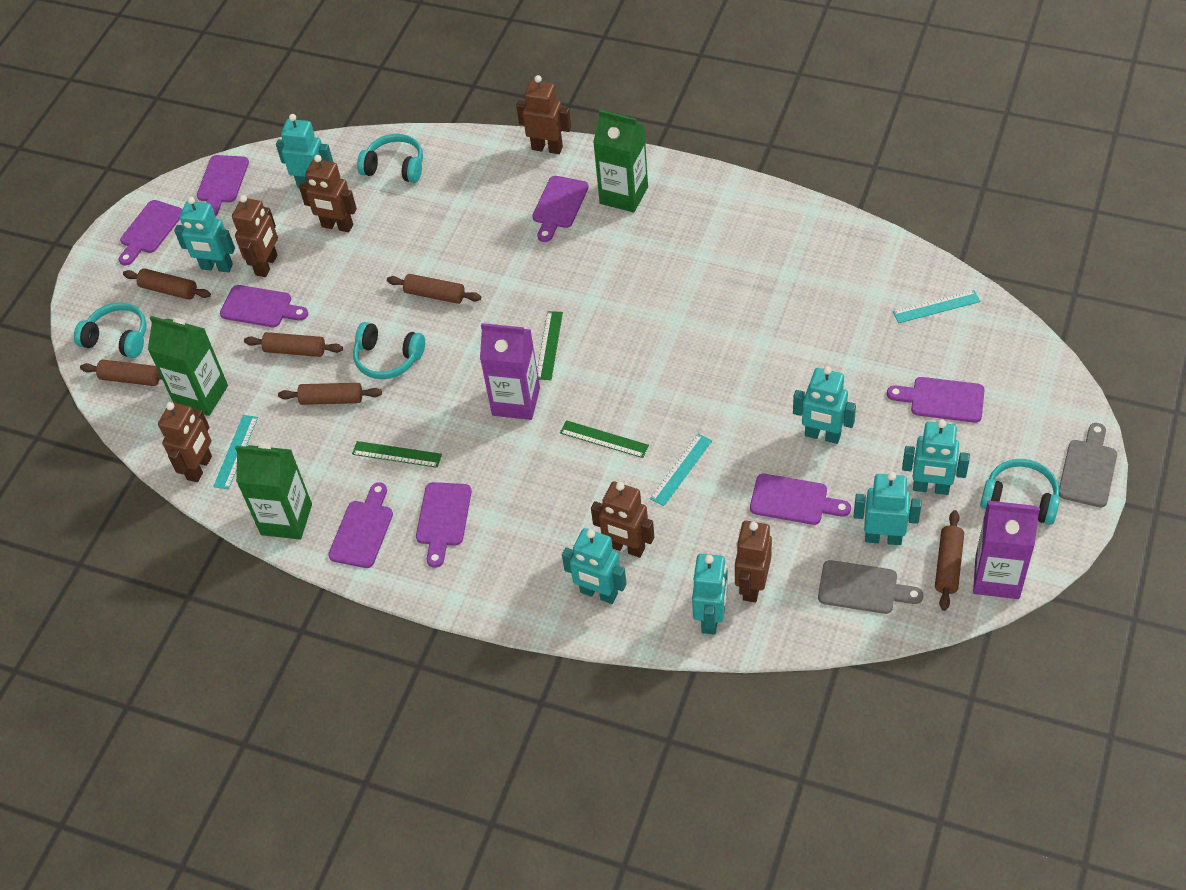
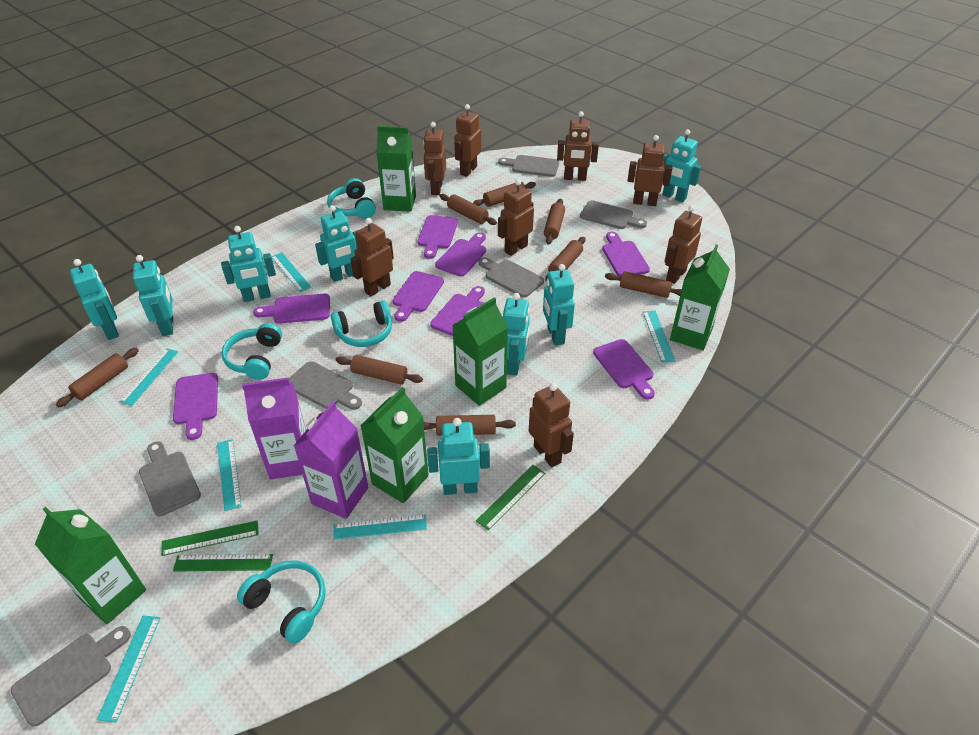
brown robot: [158,402,212,482] [232,195,278,277] [299,155,357,232] [516,75,571,154] [591,482,654,558] [735,521,772,603] = 6 -> [351,218,394,296] [423,122,446,195] [454,104,481,177] [498,179,534,256] [529,383,574,468] [557,111,599,181] [628,135,673,206] [665,205,702,284] = 8
brown rolling pin: [80,360,162,386] [123,268,211,300] [244,332,343,357] [278,383,382,405] [387,274,481,304] [935,510,964,611] = 6 -> [56,348,139,408] [336,355,423,384] [424,415,516,436] [440,194,497,225] [473,181,536,207] [544,199,565,245] [545,237,585,281] [605,271,682,298] = 8
green carton: [148,316,228,416] [235,444,312,539] [593,110,648,213] = 3 -> [35,507,146,624] [360,387,429,503] [376,126,416,212] [452,297,508,406] [670,244,730,350] = 5
grey cutting board: [818,560,923,614] [1059,423,1117,507] = 2 -> [11,626,131,727] [139,441,201,516] [289,361,362,410] [478,257,544,298] [498,155,559,177] [580,200,647,229] = 6
turquoise robot: [174,197,235,272] [276,114,333,188] [562,528,626,604] [692,554,728,635] [793,366,856,444] [854,472,922,545] [902,419,970,495] = 7 -> [70,259,119,340] [133,255,173,336] [221,226,276,302] [315,205,359,282] [427,418,490,495] [503,293,530,375] [543,264,575,345] [662,129,701,202] = 8
turquoise ruler: [213,415,258,490] [650,434,712,506] [893,290,980,323] = 3 -> [97,615,161,722] [120,348,178,406] [217,439,242,511] [271,252,311,292] [333,515,427,540] [643,311,675,363] = 6

